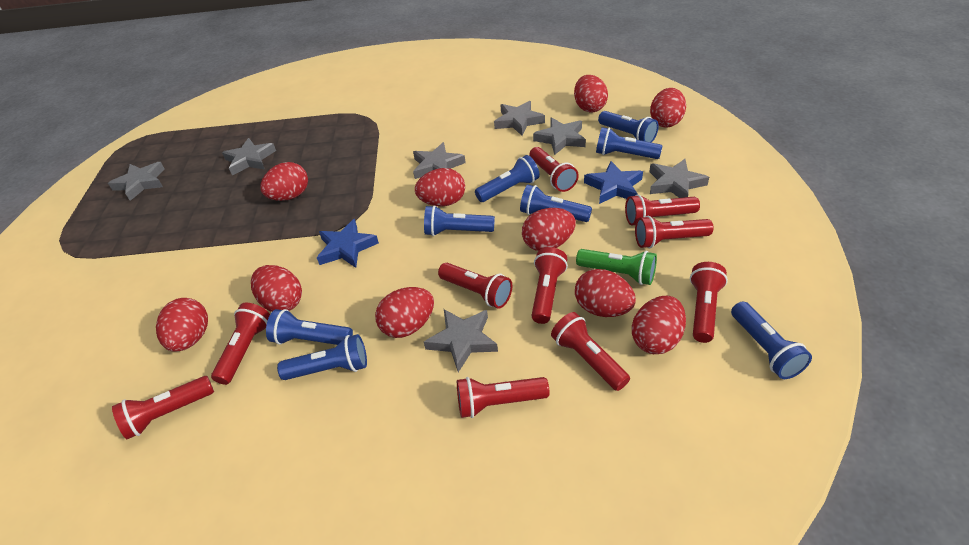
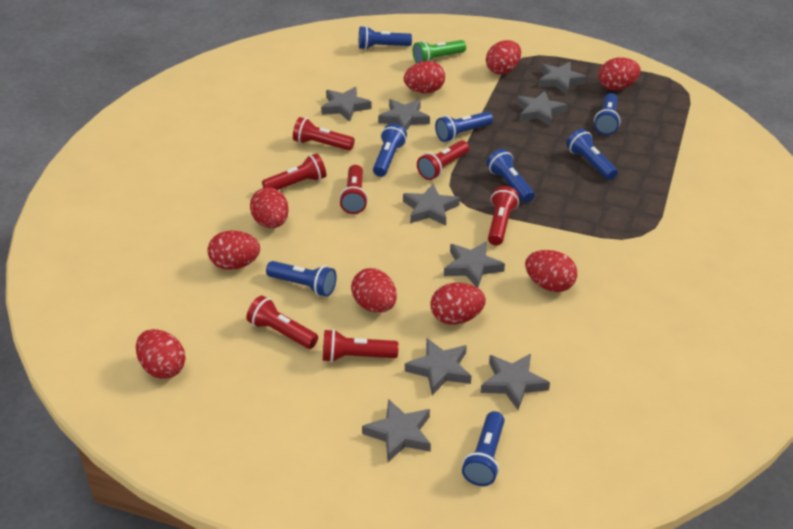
blue star: [317,219,379,268] [584,161,643,204] = 2 -> none = 0
grey star: [108,162,165,201] [222,138,276,175] [413,142,466,179] [424,309,498,372] [494,101,545,136] [533,117,586,155] [649,159,709,198] = 7 -> [321,87,372,122] [362,399,431,462] [378,99,430,131] [403,184,460,226] [405,338,471,395] [444,241,505,288] [481,354,550,410] [516,91,567,126] [538,62,587,95] = 9
red egg: [156,298,208,352] [251,265,302,312] [260,162,308,201] [375,287,434,338] [415,168,465,207] [522,208,576,251] [574,75,608,112] [575,269,636,317] [632,296,686,354] [650,88,686,127] = 10 -> [136,329,186,379] [208,230,260,270] [250,187,289,228] [351,268,397,313] [404,61,445,94] [430,283,486,325] [486,40,521,74] [525,250,577,292] [599,57,641,90] = 9
red flashlight: [112,376,214,439] [211,303,270,385] [438,263,512,309] [457,377,549,418] [529,147,579,192] [532,247,568,324] [551,312,630,391] [625,194,700,226] [635,216,714,248] [690,262,728,343] = 10 -> [246,295,318,349] [262,153,326,190] [293,117,355,150] [323,329,399,363] [339,165,368,214] [417,141,469,180] [488,186,519,246] = 7

